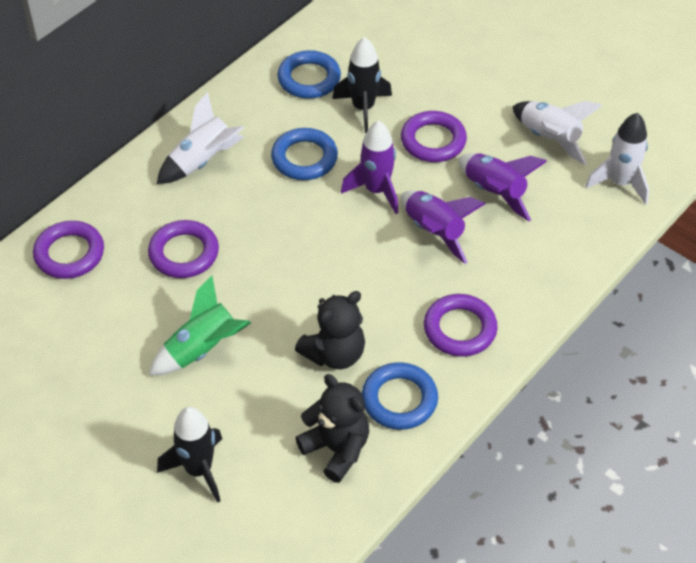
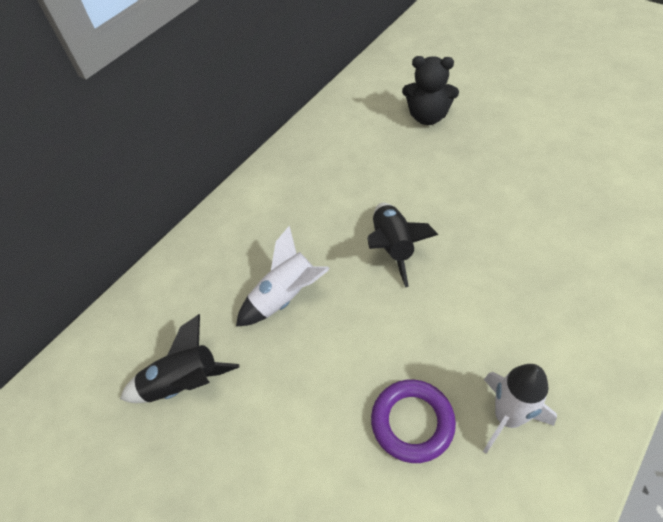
black teddy bear: [295,291,365,369] [296,374,369,483] = 2 -> [402,56,459,125] = 1
blue ring: [271,128,338,180] [277,50,341,99] [362,362,438,430] = 3 -> none = 0
green rocket: [149,275,251,375] = 1 -> none = 0
purple ring: [33,221,104,279] [148,220,219,278] [401,111,467,162] [424,294,498,357] = 4 -> [371,380,456,463] = 1
purple rocket: [341,120,398,214] [401,190,485,264] [458,153,547,221] = 3 -> none = 0
white rocket: [157,92,244,184] [513,101,602,165] [585,113,649,205] = 3 -> [236,226,330,326] [483,364,557,454] = 2

